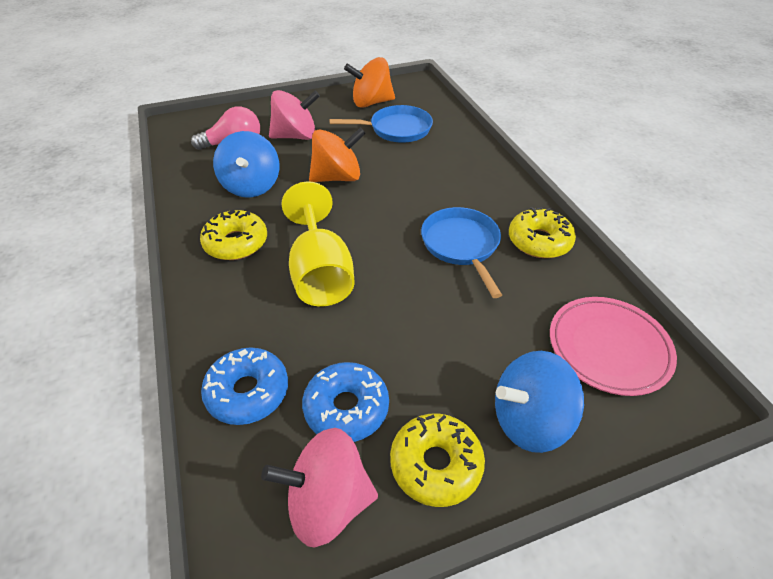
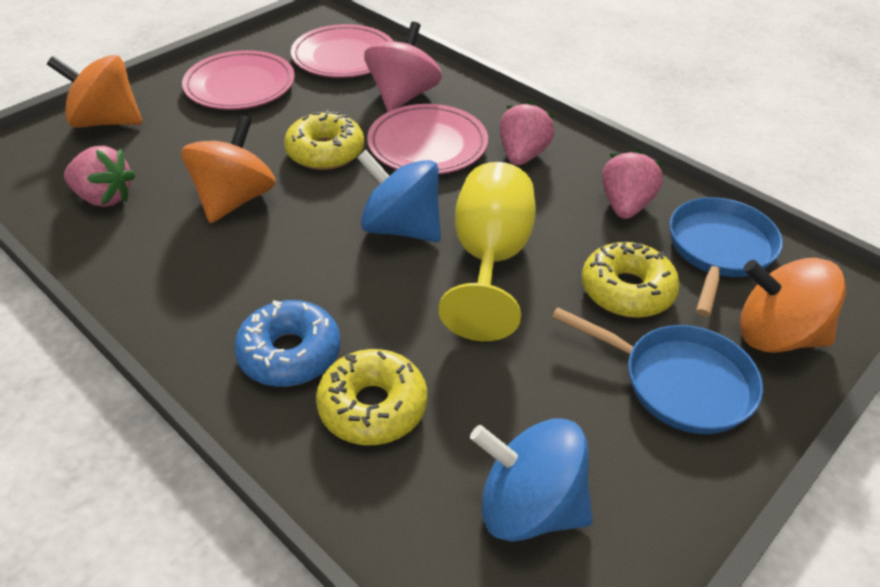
blue donut: [201,347,288,425] [302,362,389,442] = 2 -> [234,300,341,387] = 1
orange spinning top: [309,127,366,182] [344,57,395,108] = 2 -> [47,55,142,128] [181,115,276,223] [740,258,846,353] = 3
pink light bulb: [191,106,260,150] = 1 -> none = 0
pink plate: [550,297,677,396] = 1 -> [182,50,295,110] [291,24,394,78] [367,104,488,174] = 3
pink spinning top: [261,428,378,548] [269,90,320,140] = 2 -> [364,22,442,112] = 1
pink strawberry: none = 0 -> [64,146,136,207] [500,100,555,165] [602,149,663,219] = 3

